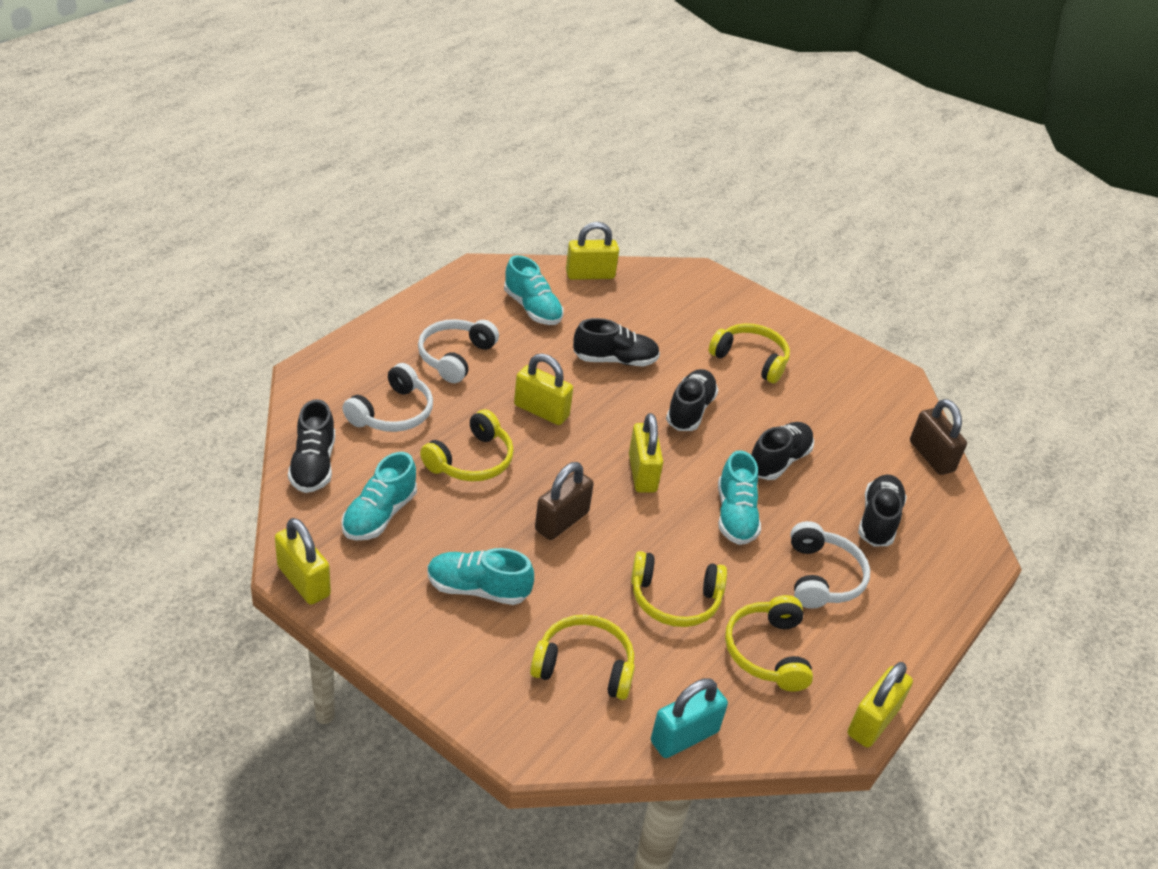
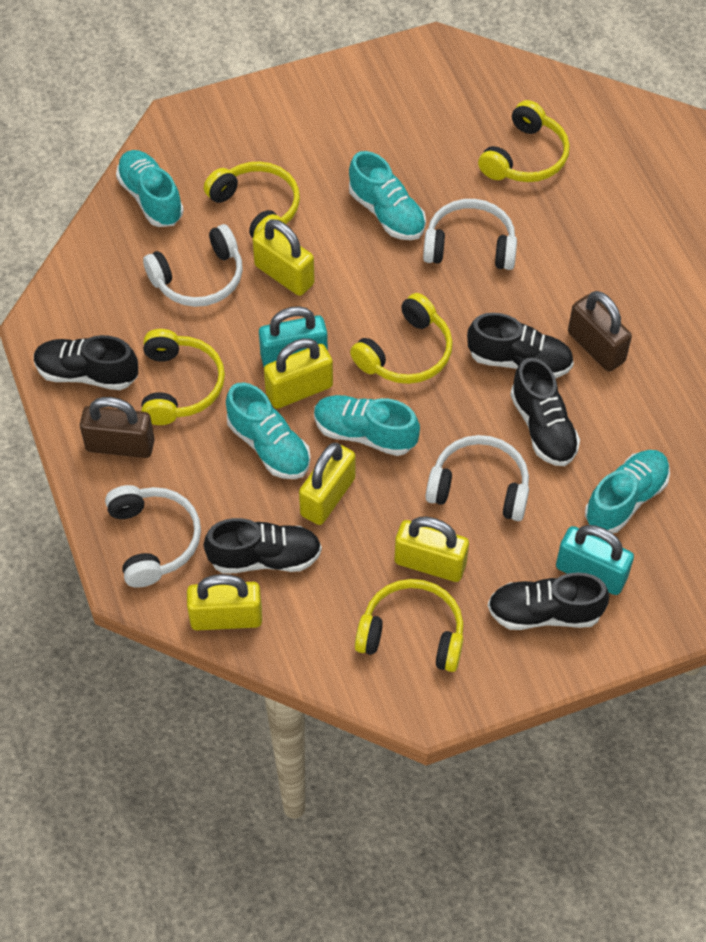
turquoise padlock: [651,678,728,758] = 1 -> [259,306,328,367] [556,525,634,595] = 2
turquoise shoe: [342,452,417,540] [427,548,534,605] [504,255,564,325] [718,450,761,545] = 4 -> [116,150,184,227] [226,382,311,479] [314,395,420,456] [349,151,426,240] [585,450,670,533] = 5
white headphones: [343,363,433,432] [418,319,499,383] [791,521,870,609] = 3 -> [105,485,201,588] [143,224,243,307] [423,199,517,270] [426,435,529,521] = 4

